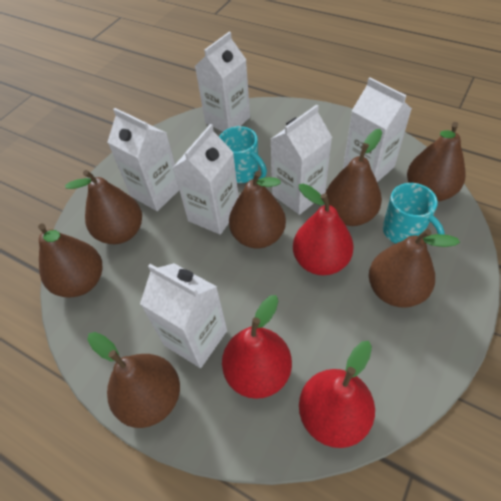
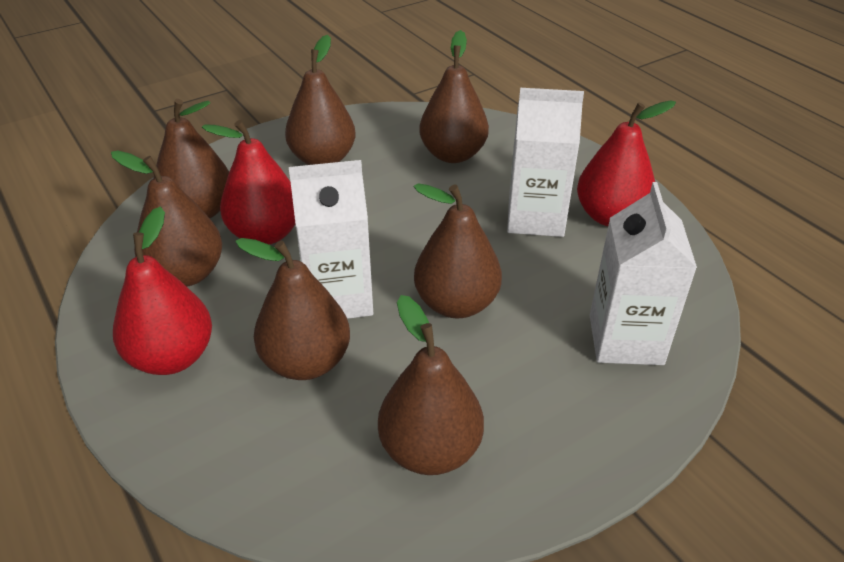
turquoise mug: [219,126,267,183] [383,183,445,243] = 2 -> none = 0
white carton: [108,108,179,211] [140,263,227,368] [173,124,239,235] [195,32,250,132] [271,104,332,215] [343,77,412,182] = 6 -> [289,160,373,319] [507,88,584,237] [590,182,697,365] = 3

